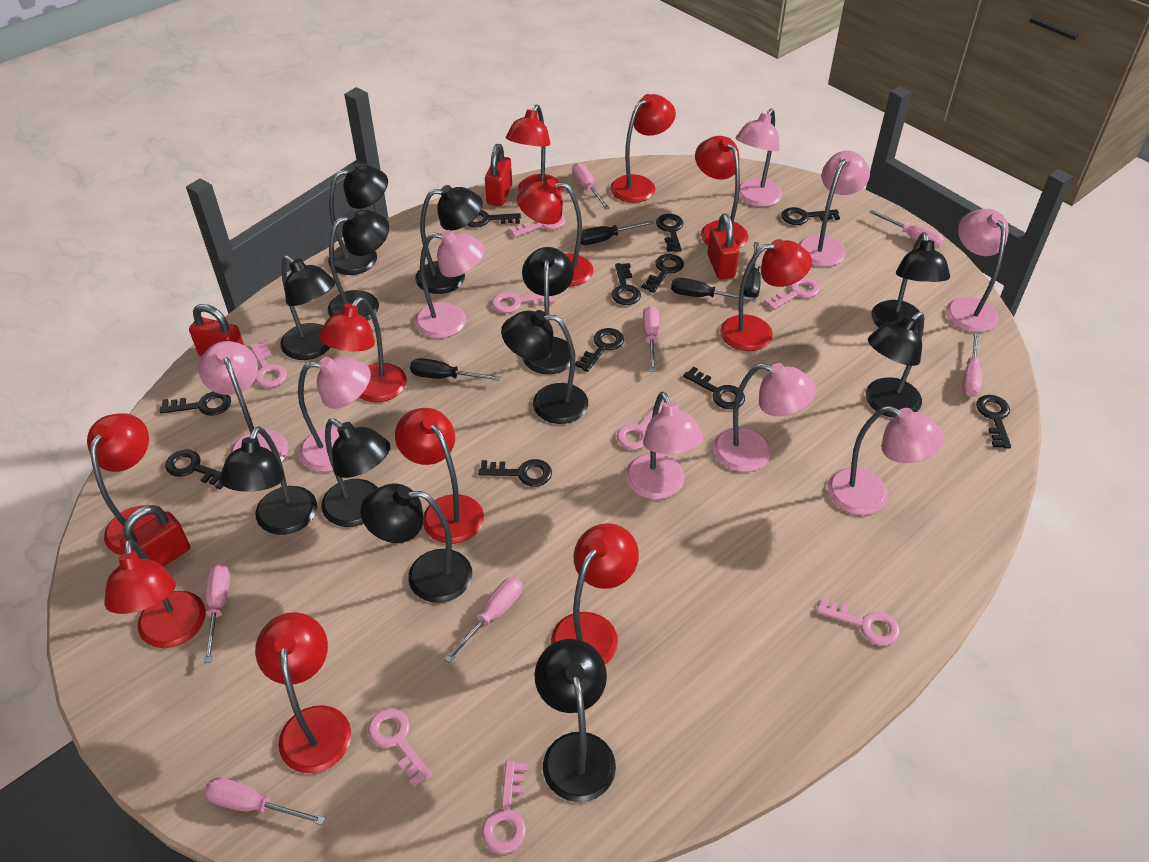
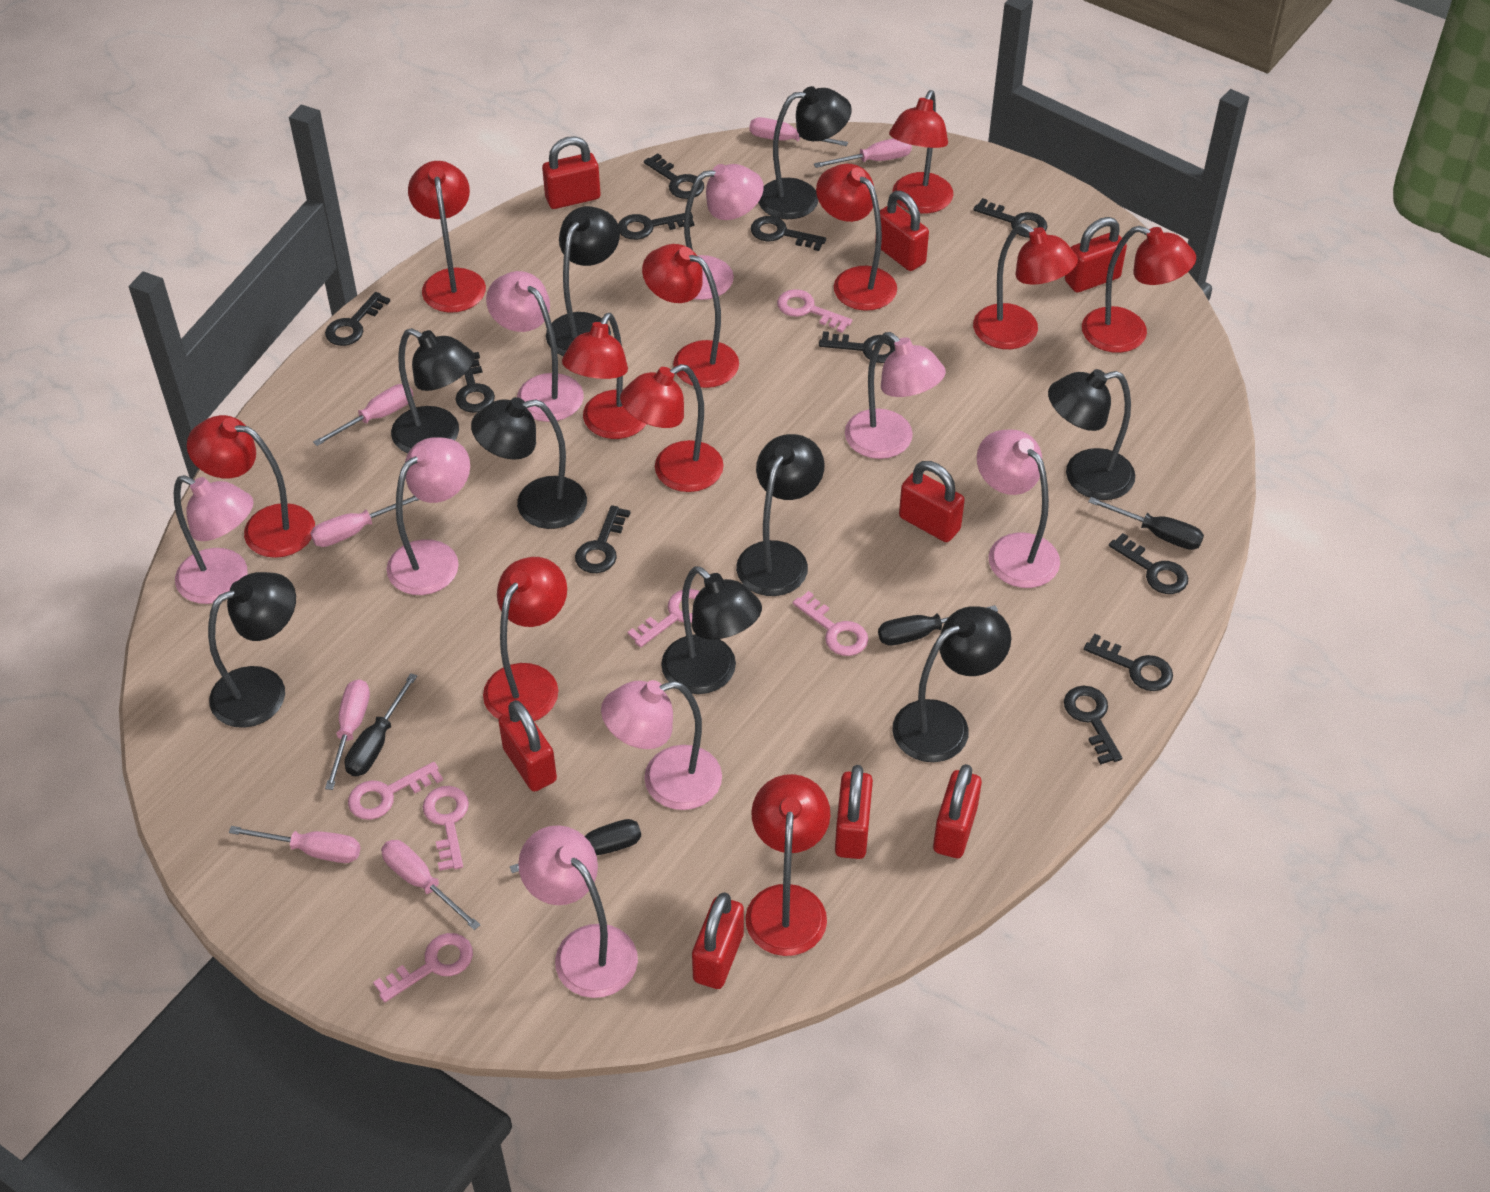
black lamp: [219,426,317,535] [280,255,335,360] [321,418,390,527] [328,164,388,275] [328,210,389,321] [360,484,472,603] [415,185,483,294] [501,310,588,424] [522,247,575,374] [535,639,616,802] [866,312,924,418] [871,232,950,332] = 12 -> [208,572,296,728] [391,328,475,453] [471,397,587,529] [546,206,620,356] [661,566,762,694] [736,434,825,596] [758,86,852,219] [892,606,1011,762] [1048,369,1135,500] = 9
pink key: [250,341,287,388] [368,708,432,788] [482,760,528,854] [492,292,555,313] [509,215,566,237] [617,403,663,450] [764,277,820,310] [817,596,900,646] = 8 -> [348,762,443,820] [373,933,473,1003] [423,786,469,871] [628,589,700,647] [777,289,852,333] [793,591,868,656] = 6
pink lamp: [199,341,289,462] [298,356,371,472] [415,230,485,338] [626,392,704,499] [713,363,816,472] [735,108,782,207] [798,151,870,267] [827,406,944,515] [946,209,1009,332] = 9 -> [174,475,254,604] [387,437,470,595] [486,271,584,422] [518,825,638,998] [601,680,722,810] [684,164,764,300] [845,332,946,459] [977,429,1060,588] = 8
red padlock: [120,505,190,567] [189,304,244,356] [485,144,512,206] [707,214,739,279] = 4 -> [498,700,557,792] [542,136,601,209] [692,893,744,989] [835,765,873,859] [875,191,929,271] [899,461,965,542] [933,764,982,858] [1065,217,1127,293] = 8

